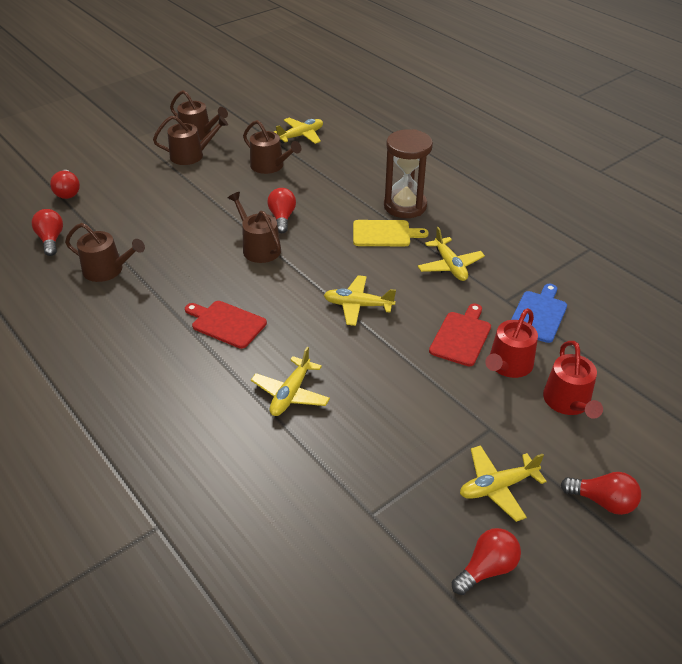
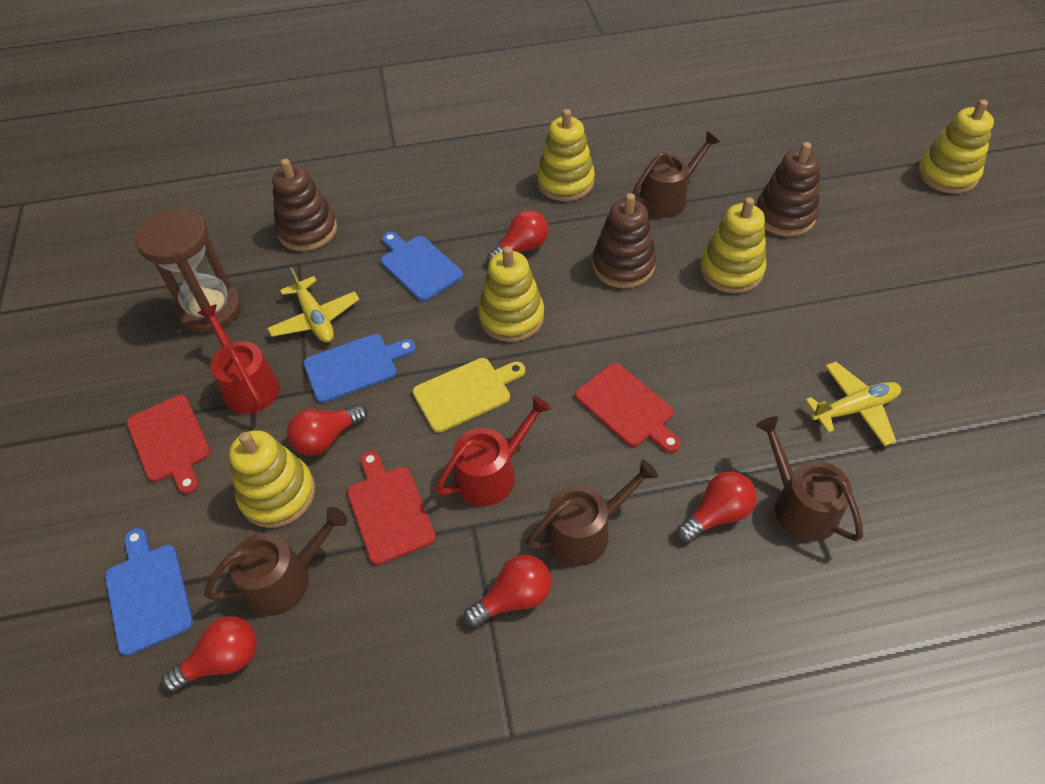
blue cutting board: [511,284,567,343] = 1 -> [105,528,193,656] [303,334,416,403] [381,232,463,301] = 3
brown stacking toy: none = 0 -> [272,159,337,251] [592,193,656,288] [756,142,820,237] = 3
brown watering can: [65,223,145,282] [153,116,228,165] [170,90,228,140] [228,192,281,263] [243,120,302,174] = 5 -> [204,507,347,616] [525,460,658,566] [632,131,720,218] [756,416,863,542] = 4
red cutting board: [185,301,267,349] [429,303,491,367] = 2 -> [127,395,211,494] [347,451,436,565] [575,363,681,453] = 3
yellow plane: [251,347,330,416] [274,118,323,144] [324,275,396,326] [418,227,485,281] [460,445,547,522] = 5 -> [267,267,360,343] [805,362,901,446] = 2
yellow stacking toy: none = 0 -> [229,430,315,528] [478,246,544,342] [537,109,595,201] [700,197,767,293] [918,100,994,194] = 5

